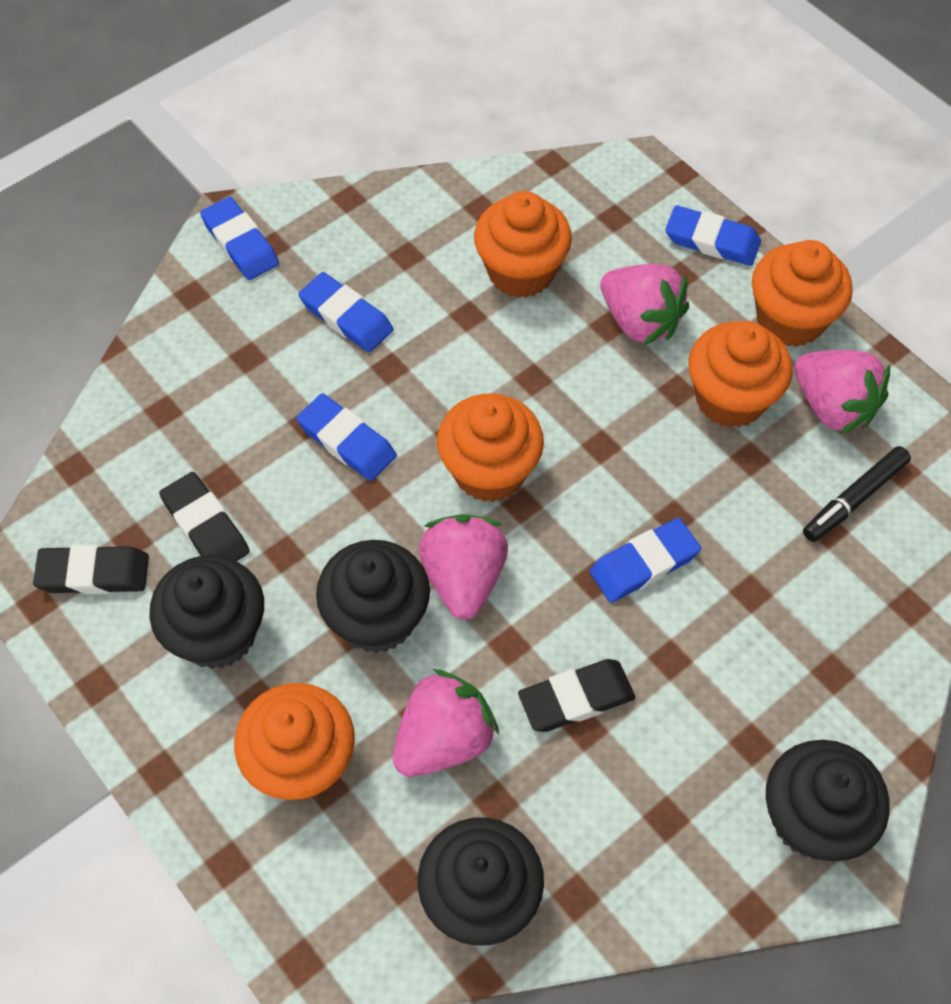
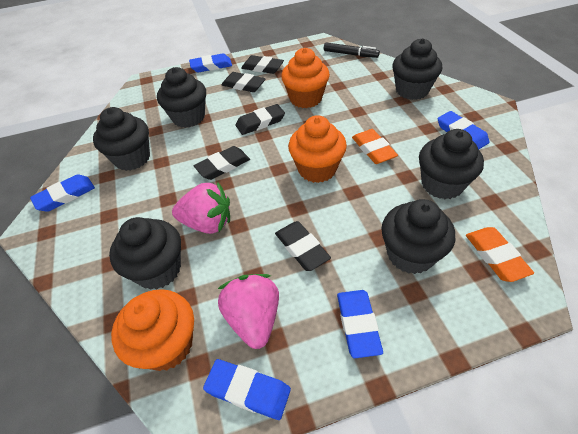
black cupcake: [149,555,264,669] [316,540,430,653] [418,817,544,946] [766,740,889,862] = 4 -> [93,107,150,171] [109,217,181,290] [157,67,206,128] [381,199,455,274] [392,38,442,100] [419,129,484,199] = 6
black eraser: [33,545,149,594] [159,472,250,561] [518,659,636,732] = 3 -> [194,146,250,180] [222,72,266,92] [235,104,285,135] [241,55,284,74] [275,221,331,271] = 5
orange cupcake: [234,683,355,801] [437,393,544,502] [474,191,572,298] [688,321,793,428] [752,240,853,347] = 5 -> [111,289,194,371] [281,48,330,108] [288,115,347,183] = 3
orange eraser: none = 0 -> [352,129,398,164] [466,227,534,282] = 2
pink strawberry: [393,669,499,777] [419,514,508,620] [601,264,689,346] [795,350,890,434] = 4 -> [172,182,230,234] [218,274,279,349] = 2

